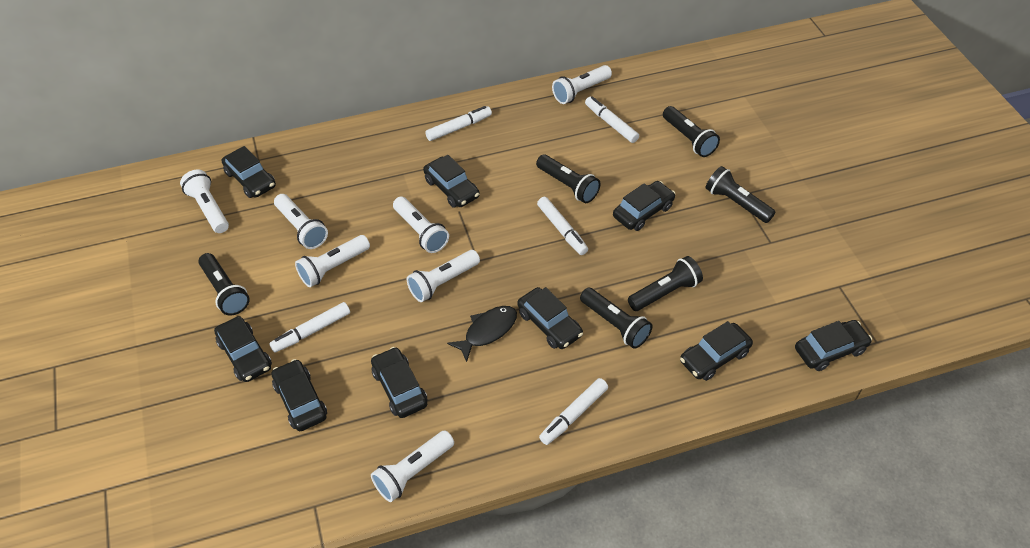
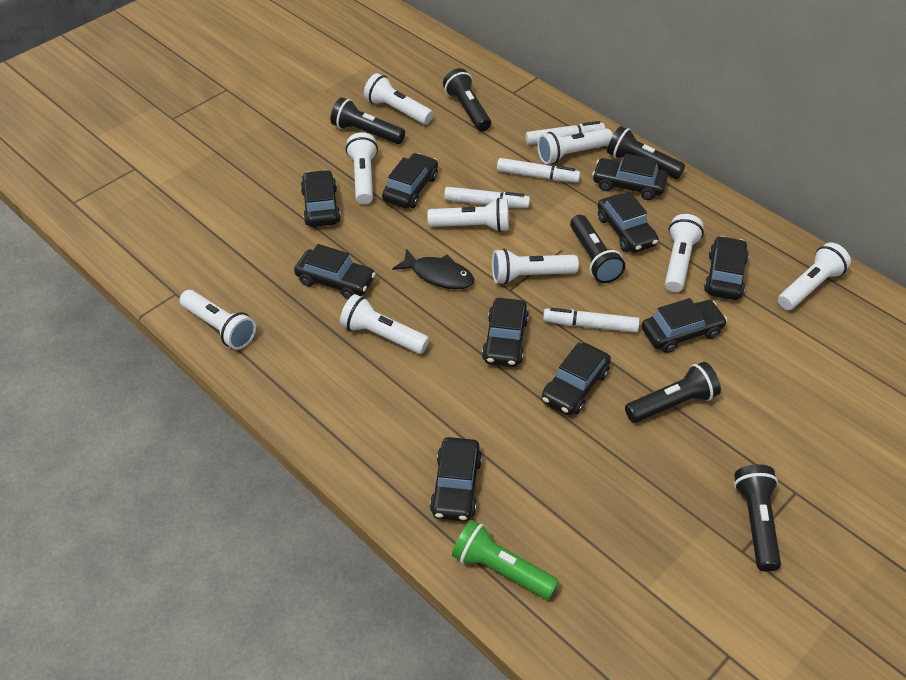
black car: [214,316,272,382] [222,146,276,198] [271,359,327,431] [371,347,427,418] [423,155,480,208] [518,287,583,349] [613,181,675,231] [680,321,753,381] [795,320,872,371] = 9 -> [294,244,376,299] [300,170,341,227] [382,153,438,208] [430,437,482,522] [482,298,529,367] [542,342,611,415] [592,154,668,200] [598,191,659,253] [642,298,727,353] [704,236,749,300] = 10
green flashlight: none = 0 -> [452,520,559,600] = 1
white flashlight: [180,170,229,233] [274,194,328,249] [295,235,370,287] [371,430,454,502] [393,197,449,253] [407,250,480,302] [552,65,612,104] = 7 -> [180,290,256,350] [340,294,429,354] [346,132,378,204] [364,73,433,124] [427,198,509,232] [492,249,579,284] [537,129,613,164] [665,214,704,292] [778,242,851,310] = 9
white marker: [269,302,350,353] [425,106,492,141] [537,197,588,255] [539,378,608,445] [585,96,639,143] = 5 -> [444,187,530,208] [497,158,580,182] [525,121,605,145] [543,308,640,333] = 4

